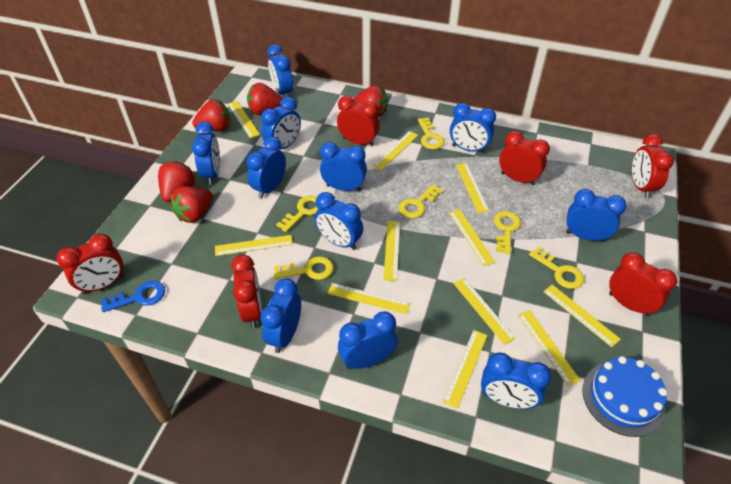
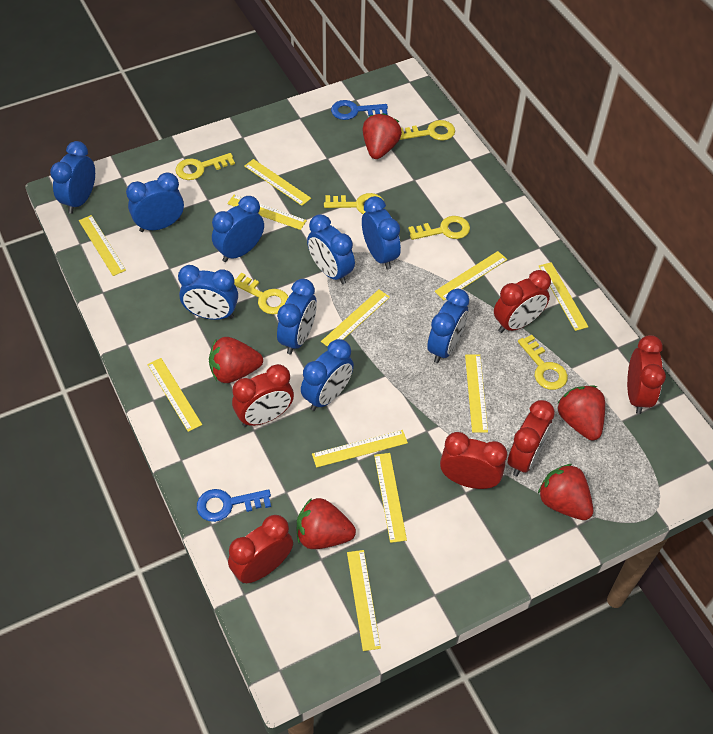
blue cake: [583,356,667,437] = 1 -> none = 0
blue clock: [192,122,220,185] [247,136,286,199] [260,278,301,353] [261,97,301,150] [267,45,293,97] [315,192,363,250] [320,142,367,191] [338,311,398,369] [450,103,496,153] [481,353,551,409] [566,189,627,242] = 11 -> [50,141,95,214] [126,172,184,232] [178,265,238,320] [212,196,264,262] [277,279,317,354] [301,339,354,411] [307,214,355,284] [362,196,401,270] [427,289,469,363] = 9
blue key: [101,281,165,312] = 1 -> [197,489,271,522] [331,100,388,120] = 2

